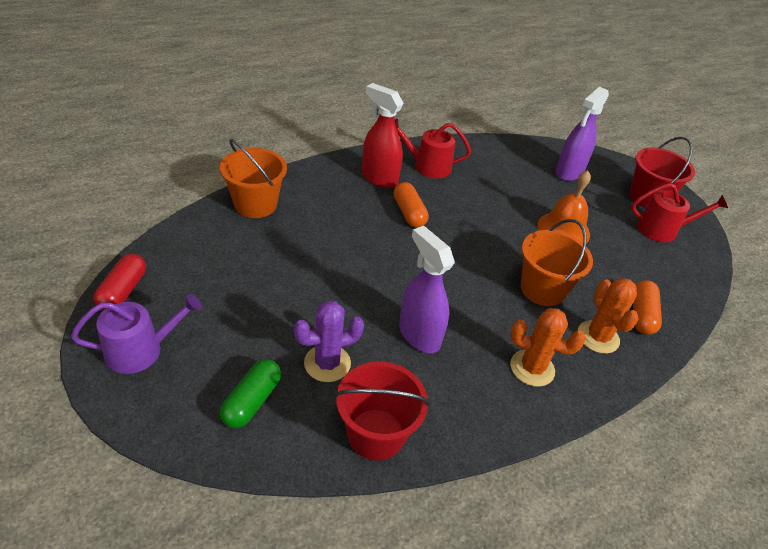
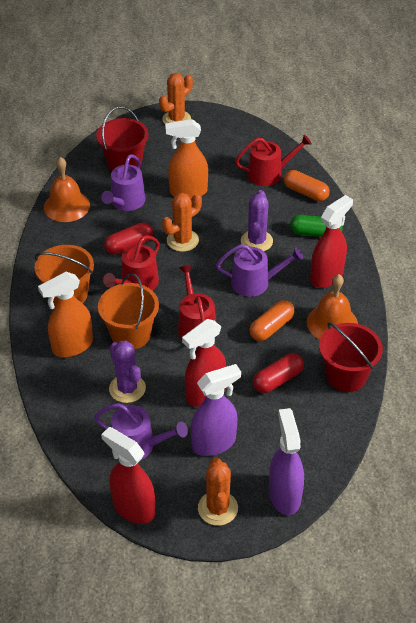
orange bell: [538,170,591,243] = 1 -> [44,157,90,222] [307,274,358,339] = 2
orange cactus: [510,308,586,387] [578,278,639,354] = 2 -> [159,73,193,124] [162,193,202,252] [198,457,238,526] = 3
orange spray bottle: none = 0 -> [38,272,93,357] [165,119,208,199] = 2
purple cactus: [294,300,364,382] = 1 -> [109,340,146,403] [241,190,273,251] = 2
purple watering can: [71,294,202,374] = 1 -> [94,403,188,460] [101,154,146,211] [216,244,303,297] = 3
red capsule: [94,254,146,311] = 1 -> [104,222,153,255] [253,353,304,393] = 2
red spray bottle: [362,83,404,188] = 1 -> [101,427,155,524] [182,319,226,407] [310,195,353,288] = 3
red watering can: [395,119,471,179] [631,183,728,242] = 2 -> [103,235,160,291] [178,265,216,339] [235,134,312,186] = 3

